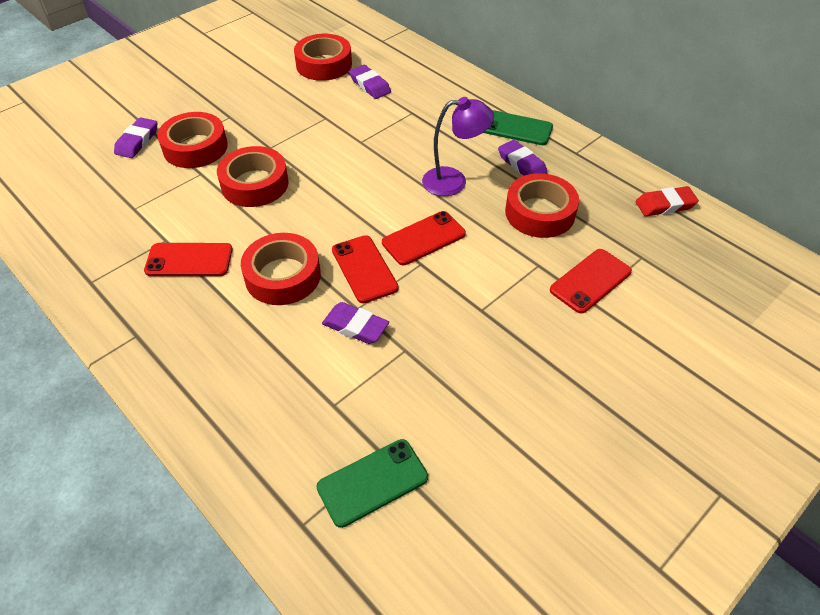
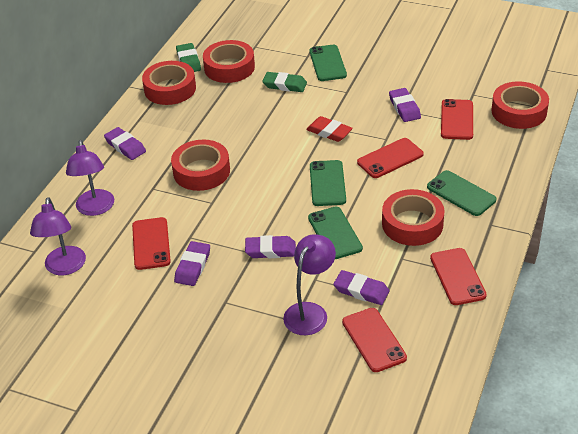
green eraser: none = 0 -> [176,43,201,72] [262,72,307,92] = 2
green phone: [316,439,428,528] [483,110,553,145] = 2 -> [308,207,363,259] [309,45,347,81] [310,160,346,206] [427,170,496,216] = 4
purple eraser: [114,117,157,158] [322,302,389,344] [349,65,391,99] [498,140,548,176] = 4 -> [104,127,146,160] [174,241,210,286] [245,235,296,258] [333,270,389,305] [389,88,421,122] = 5
purple lamp: [422,97,494,196] = 1 -> [30,197,86,275] [66,140,114,216] [283,235,336,335] = 3
red phone: [144,243,233,276] [332,235,399,303] [382,211,466,265] [550,249,632,314] = 4 -> [132,217,171,270] [342,308,407,372] [357,138,424,178] [430,248,487,305] [441,99,473,140] = 5

